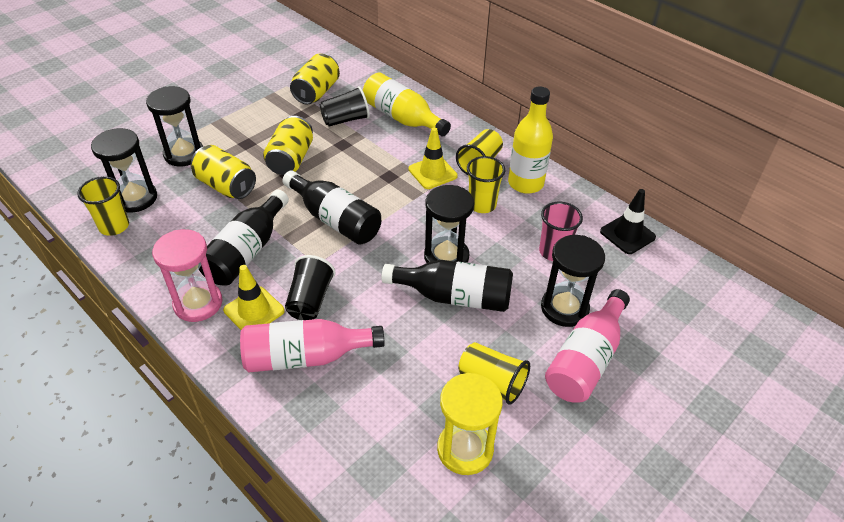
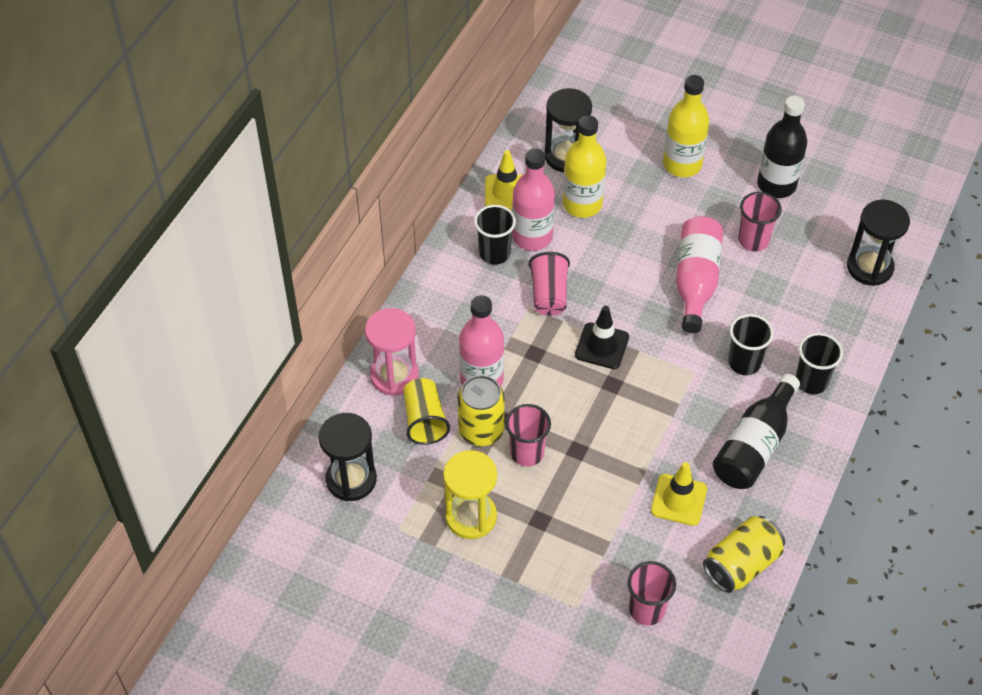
black bottle: [199,190,289,285] [282,170,381,244] [382,260,513,312] = 3 -> [713,374,800,489] [757,96,807,198] = 2
black cup: [285,255,336,320] [320,86,370,127] = 2 -> [474,205,516,265] [728,314,774,375] [796,333,843,394] = 3
black hourglass: [91,128,157,212] [146,86,203,166] [424,185,474,263] [541,235,605,327] = 4 -> [319,413,377,501] [544,88,592,172] [847,200,910,286] = 3
pink bottle: [240,319,384,372] [545,289,630,403] = 2 -> [459,295,504,387] [512,148,555,251] [676,216,723,333] = 3
pink cup: [539,202,583,261] = 1 -> [505,404,551,467] [529,252,570,316] [628,561,676,625] [738,192,782,251] = 4
yellow can: [191,145,256,199] [263,116,313,175] [290,53,340,105] = 3 -> [458,375,505,446] [703,516,785,593] = 2
yellow cup: [77,176,129,236] [456,129,503,175] [458,342,530,405] [467,156,505,213] = 4 -> [403,378,450,445] = 1

